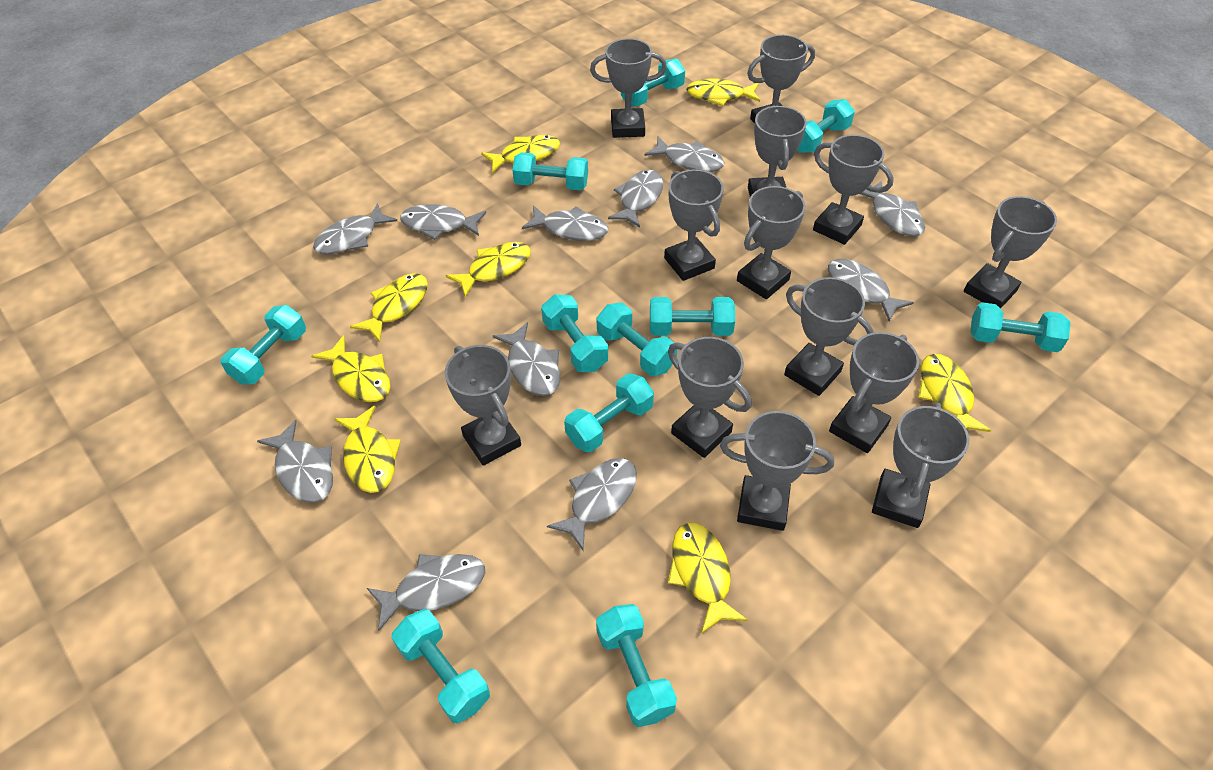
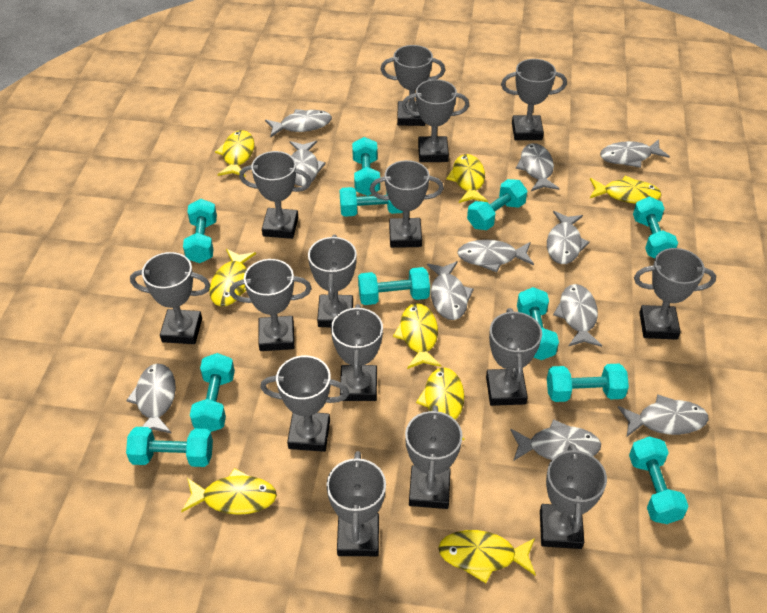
grey trophy: [445,345,521,466] [590,38,667,138] [664,169,724,281] [668,337,752,458] [720,411,834,531] [737,186,805,299] [747,35,815,124] [748,106,807,197] [784,277,874,396] [813,135,894,245] [829,332,919,453] [872,402,969,528] [964,196,1057,309] = 13 -> [130,252,211,344] [229,259,312,351] [239,151,312,239] [260,355,349,452] [308,235,357,327] [326,451,386,556] [331,304,383,401] [370,160,444,248] [380,45,445,126] [402,79,469,162] [405,405,463,509] [486,308,542,406] [501,59,567,140] [540,443,607,549] [634,248,716,340] = 15

